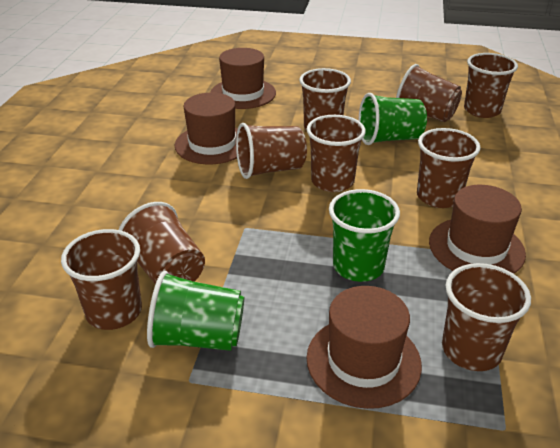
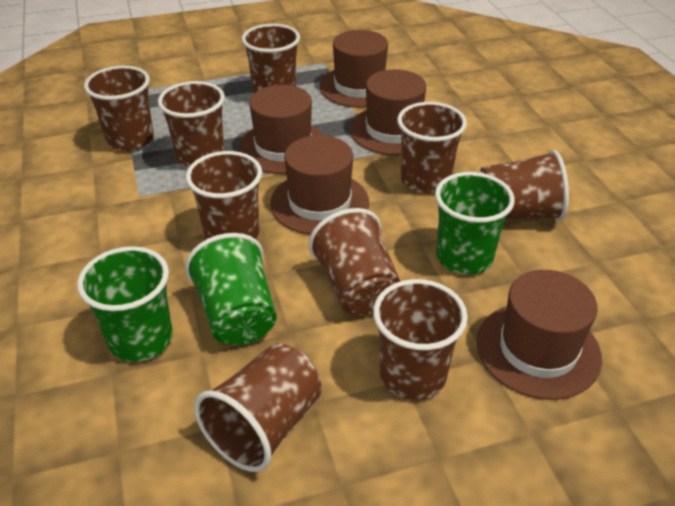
brown hat: [175,93,238,164] [210,48,276,109] [306,286,422,409] [429,185,526,274] = 4 -> [238,85,325,174] [270,135,369,235] [319,30,388,108] [350,69,426,155] [477,270,602,400] = 5

